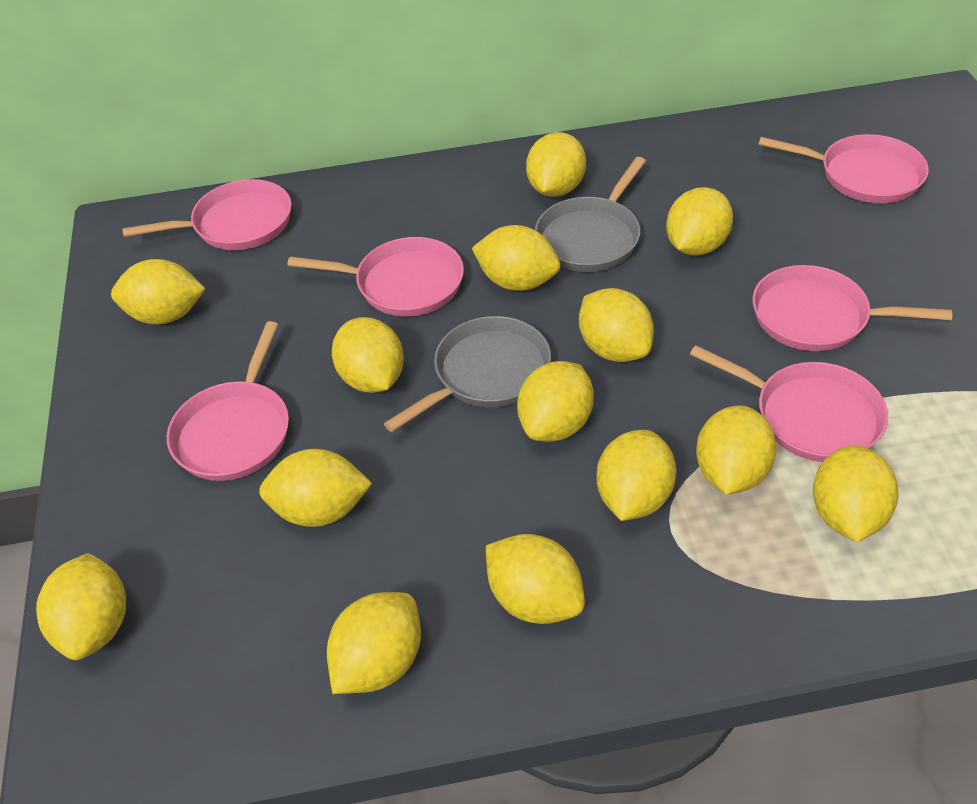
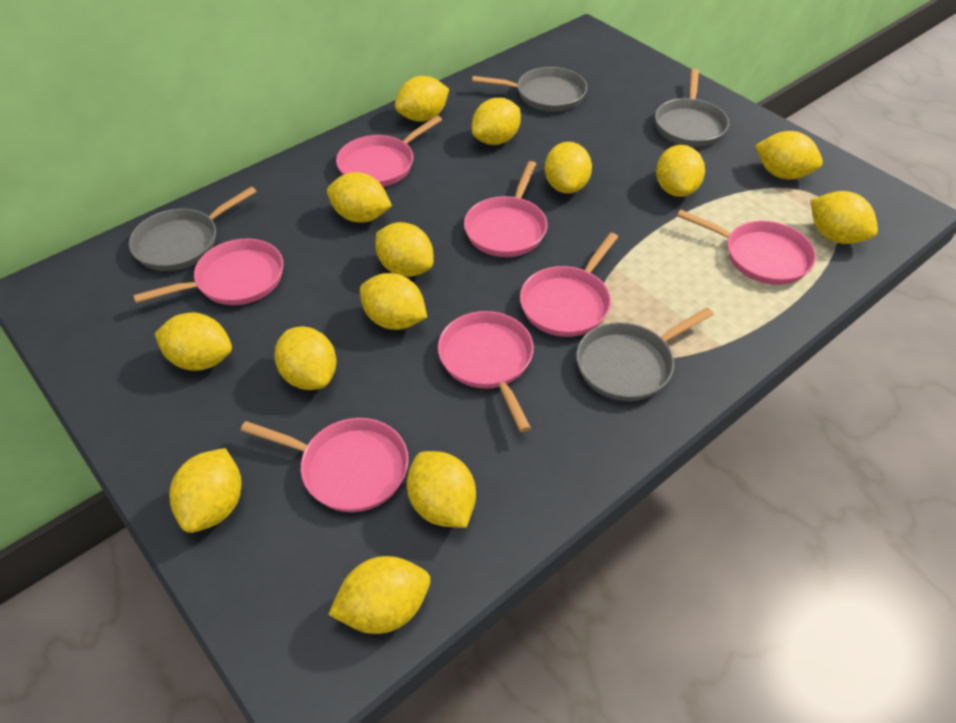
grey pan: [384,316,551,432] [535,157,646,272] = 2 -> [129,186,257,271] [472,67,587,112] [576,307,714,401] [655,69,729,147] = 4
pink pan: [122,179,292,250] [167,321,289,481] [287,237,464,316] [690,345,888,462] [752,265,952,351] [758,134,929,203] = 6 -> [133,239,284,305] [240,418,409,512] [336,116,442,187] [438,311,534,432] [464,161,547,257] [520,233,618,337] [677,210,816,285] = 7

